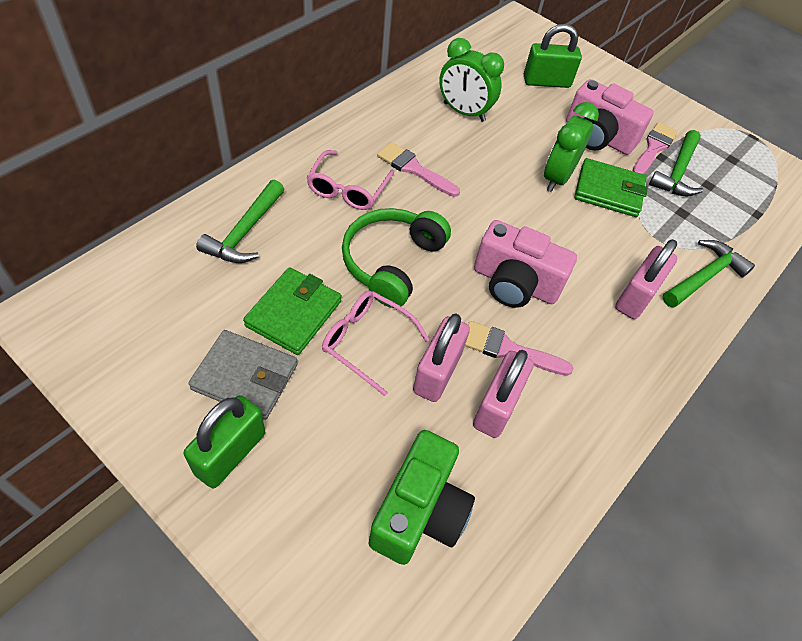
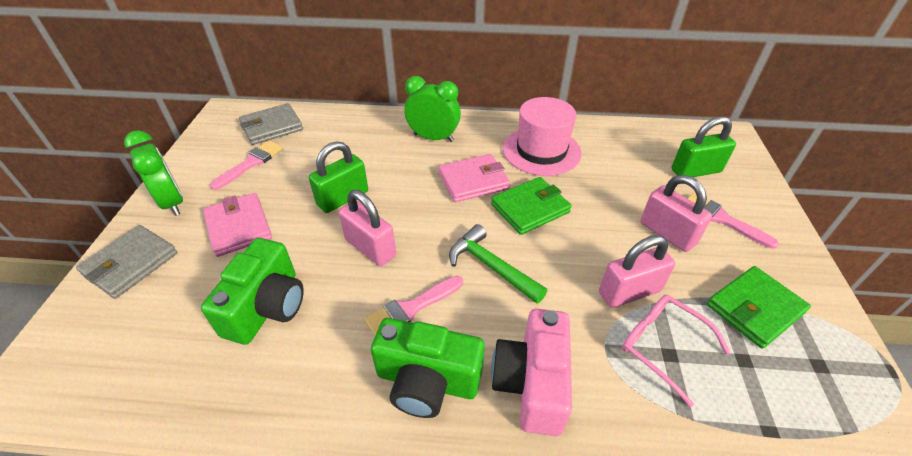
green camera: [369,430,475,565] = 1 -> [201,238,304,345] [371,318,485,418] = 2
green hammer: [196,180,285,263] [649,130,704,197] [663,240,755,308] = 3 -> [449,224,547,304] = 1
green headphones: [342,208,451,308] = 1 -> none = 0
grey wallet: [188,330,297,420] = 1 -> [76,225,178,299] [239,103,303,145] = 2
pink camera: [474,220,577,308] [566,79,654,155] = 2 -> [491,309,572,436] = 1
pink glasses: [307,150,394,210] [322,291,430,396] = 2 -> [622,295,730,407] = 1
pink hat: none = 0 -> [503,97,582,176] = 1
pink wallet: none = 0 -> [203,193,272,257] [438,154,510,202] = 2

